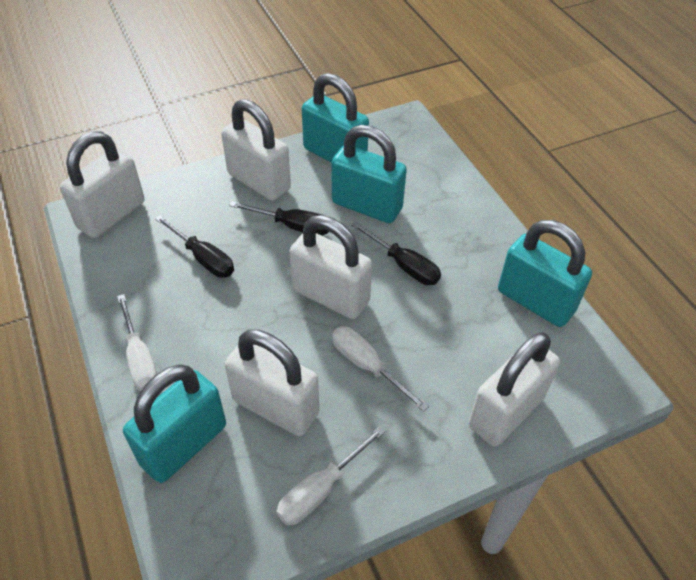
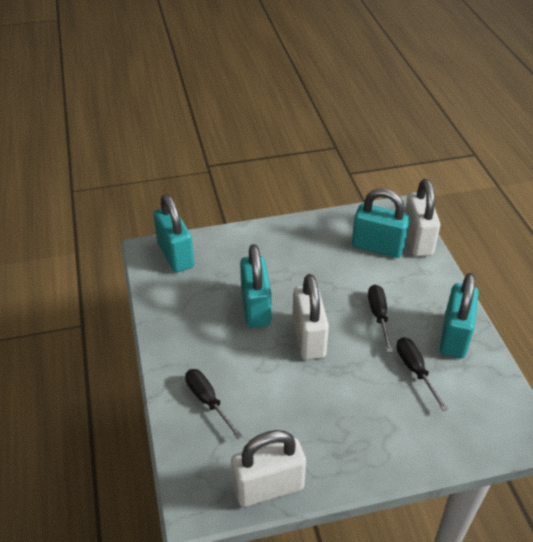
white padlock: [60,131,145,238] [221,99,291,201] [225,329,319,436] [290,215,372,319] [469,332,560,446] = 5 -> [231,430,306,507] [292,274,329,360] [405,179,440,256] = 3
white screwdriver: [117,294,157,391] [276,426,386,525] [332,327,429,412] = 3 -> none = 0

